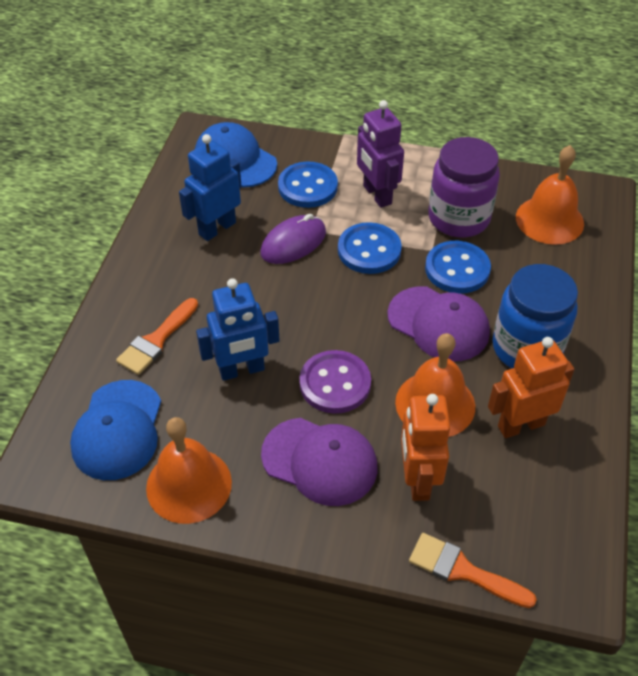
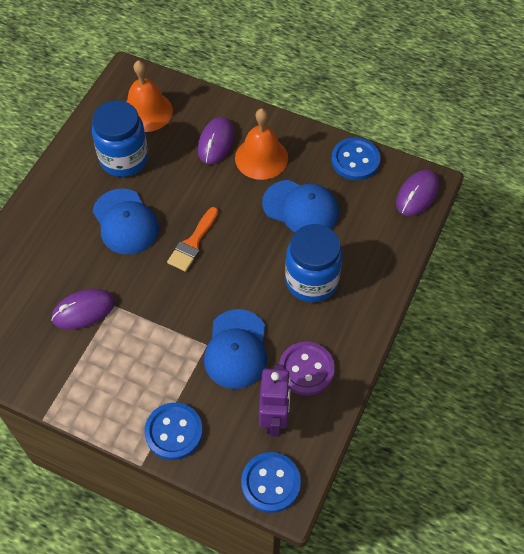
blue cap: [70,380,161,480] [195,122,277,187] = 2 -> [93,189,159,255] [204,309,267,389] [262,180,339,232] = 3
blue jar: [493,264,578,368] = 1 -> [92,100,148,177] [285,224,343,303] = 2
blue robot: [179,134,242,241] [196,278,280,381] = 2 -> none = 0
orange bell: [146,417,232,524] [395,333,475,437] [516,145,584,245] = 3 -> [126,60,173,132] [235,108,288,180] = 2
orange brush: [116,298,198,375] [409,533,537,608] = 2 -> [167,207,218,272] = 1
orange robot: [401,394,450,501] [488,337,575,438] = 2 -> none = 0
purple cap: [261,418,377,506] [387,286,490,361] = 2 -> none = 0
purple jar: [428,137,500,237] = 1 -> none = 0
purple mouse: [260,214,326,264] = 1 -> [51,289,115,329] [198,117,235,164] [396,170,439,216] = 3

